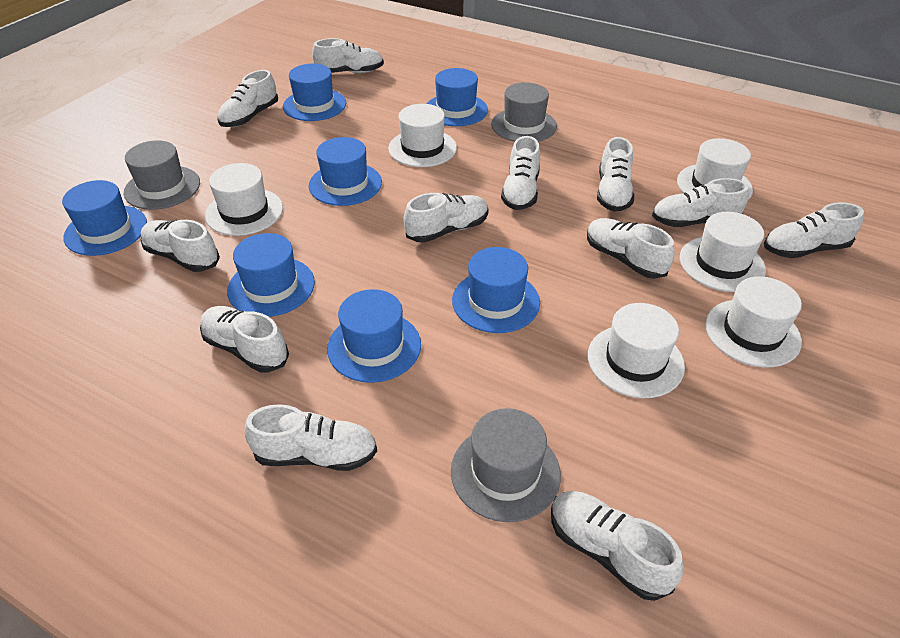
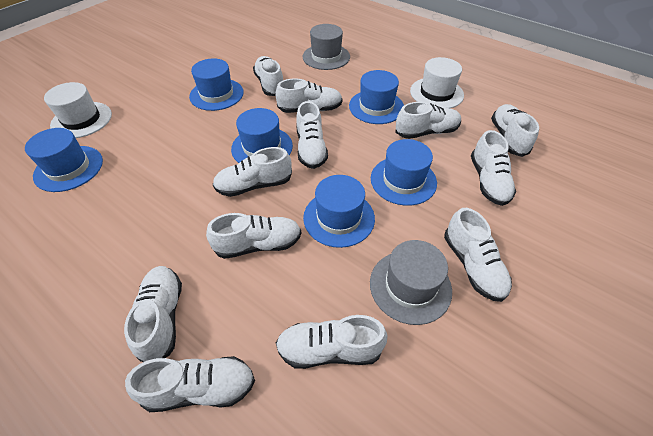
blue hat: [62,180,147,256] [227,233,315,317] [283,64,346,121] [308,137,382,206] [327,289,421,383] [427,68,488,126] [452,247,540,333] = 7 -> [25,128,103,192] [189,58,244,111] [231,108,293,163] [303,175,375,248] [349,70,404,124] [371,139,437,206] = 6
grey hat: [124,140,200,210] [451,408,561,522] [491,82,557,142] = 3 -> [303,24,350,70] [370,240,452,325] = 2
white hat: [205,163,283,236] [388,104,457,167] [588,303,685,398] [677,138,753,200] [680,212,766,292] [705,276,802,367] = 6 -> [44,82,112,138] [410,57,464,108] = 2

